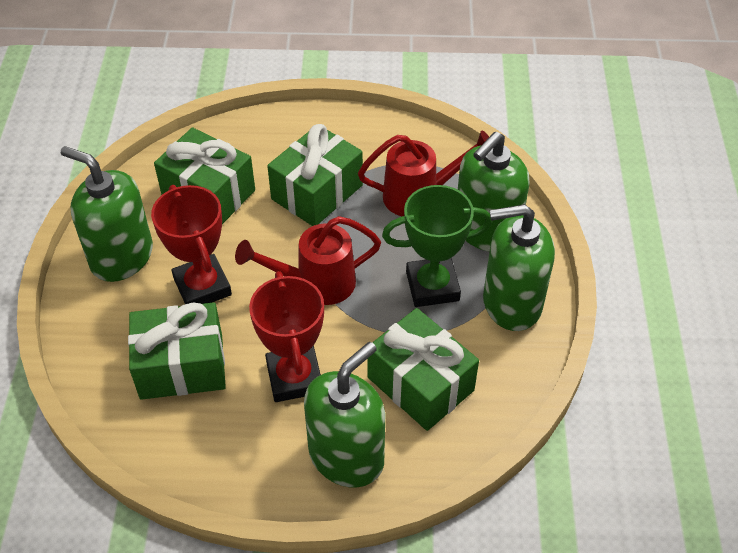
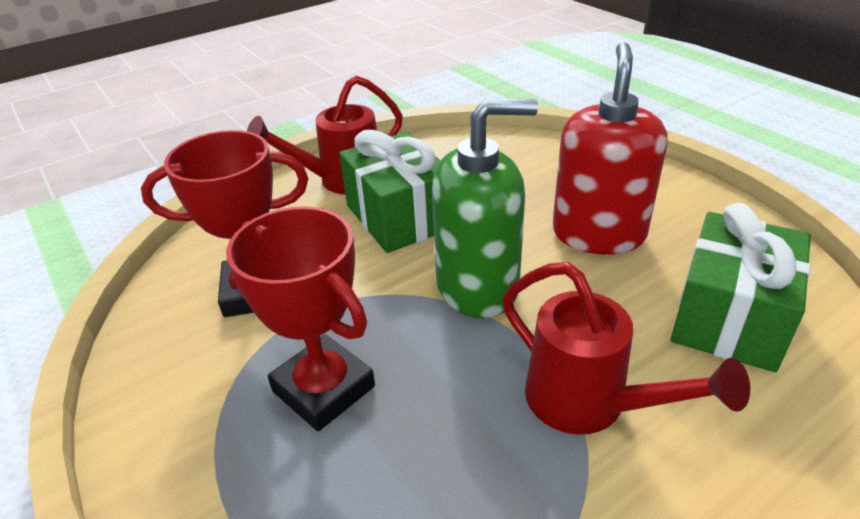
green gift: [128,302,226,400] [154,127,255,224] [267,124,363,226] [368,308,479,431] = 4 -> [339,130,440,253] [671,203,811,372] = 2
green soap dispenser: [61,146,153,282] [304,342,386,488] [458,132,530,252] [483,204,555,331] = 4 -> [432,98,538,318] = 1
green trophy: [382,185,492,307] = 1 -> none = 0
red soap dispenser: none = 0 -> [552,42,668,255] = 1

